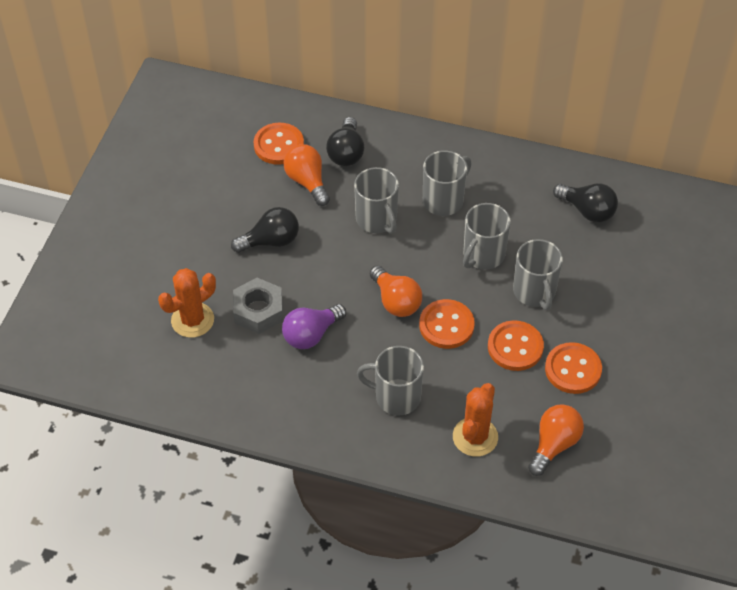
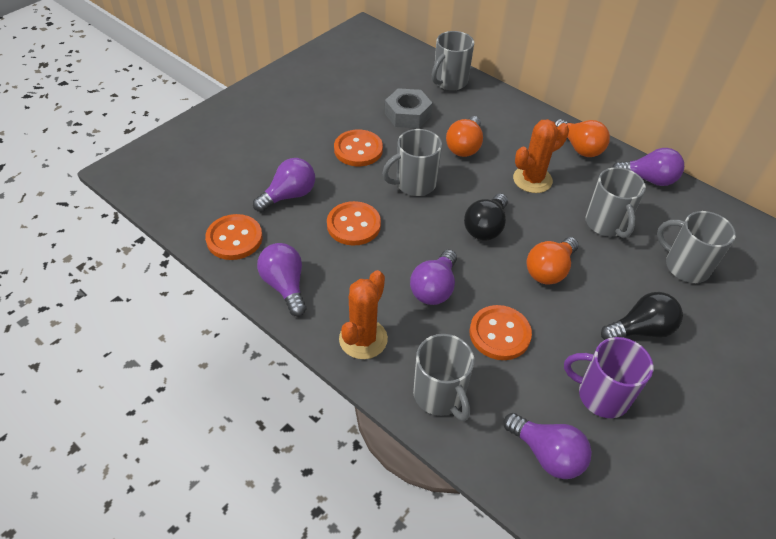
black light bulb: [231,207,299,253] [326,117,364,166] [553,183,618,223] = 3 -> [464,193,508,241] [601,292,683,340] = 2
purple light bulb: [282,304,346,349] = 1 -> [253,158,315,212] [257,243,306,316] [410,249,457,305] [503,413,592,479] [612,148,684,186] = 5
purple mug: none = 0 -> [564,337,654,418] = 1

